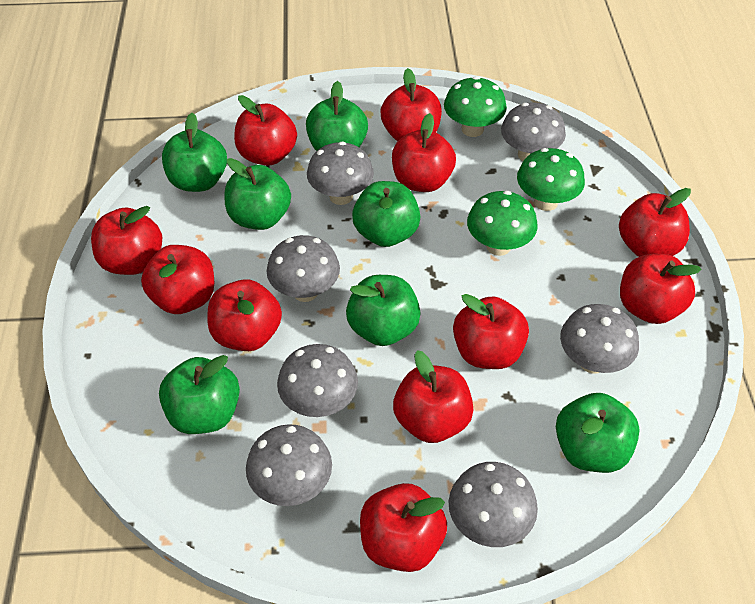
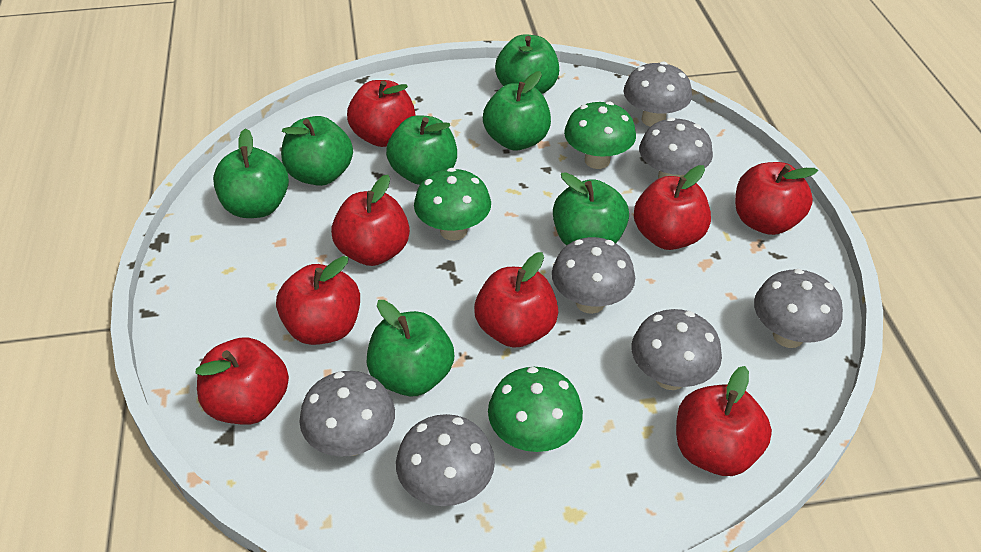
red apple: [91,206,162,275] [141,245,214,314] [208,279,282,351] [234,95,297,166] [360,483,447,572] [380,68,442,141] [392,113,456,192] [393,350,474,443] [453,294,529,369] [619,188,691,257] [620,254,702,324] = 11 -> [195,337,289,425] [276,256,360,345] [331,175,410,266] [347,80,416,147] [474,252,558,348] [634,165,711,250] [676,366,772,476] [735,162,818,235] = 8

